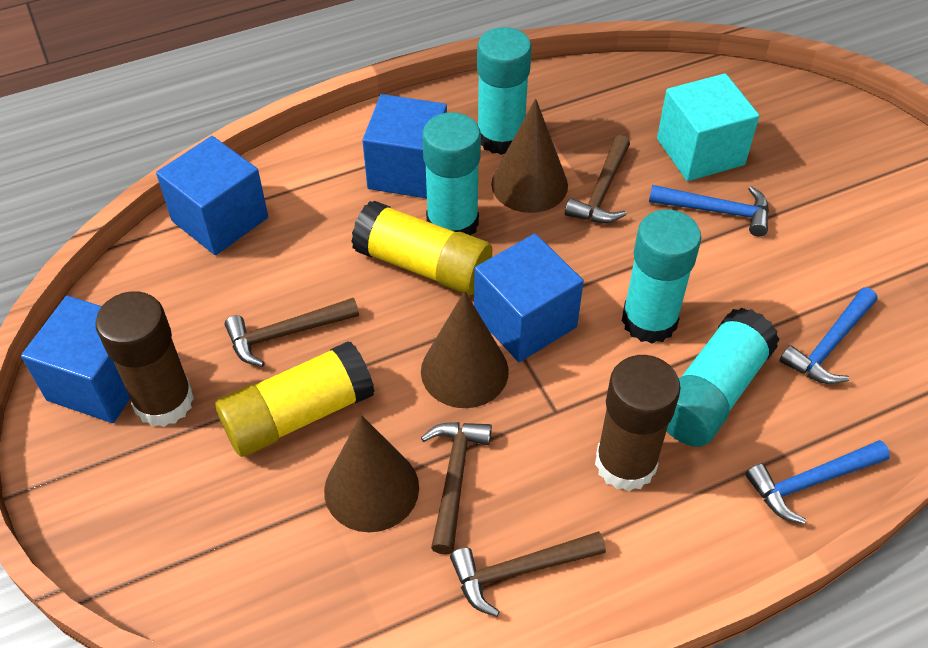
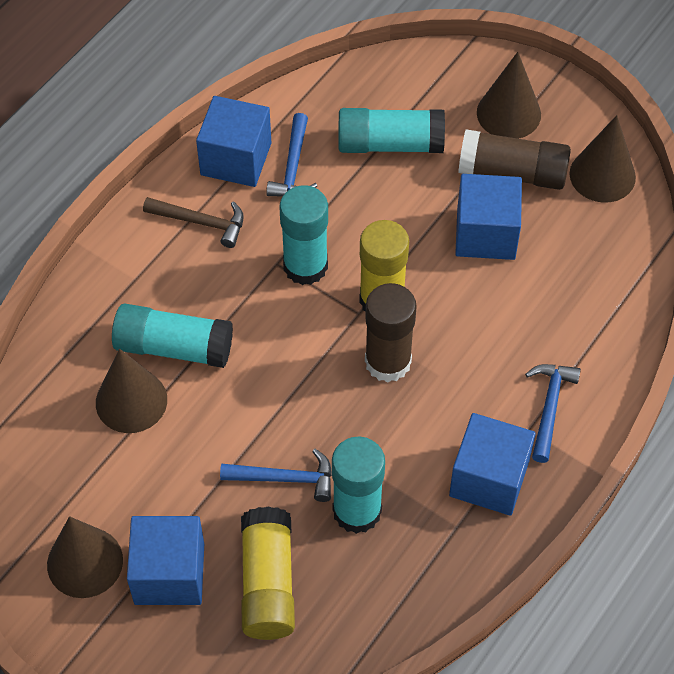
brown cone: [324,415,419,532] [421,291,509,408] [491,99,568,213] = 3 -> [47,516,123,598] [96,349,167,433] [477,52,541,139] [569,115,636,203] = 4
brown hammer: [225,298,359,367] [421,422,492,555] [450,531,606,617] [565,135,630,223] = 4 -> [143,197,244,248] = 1
turquoise cube: [657,73,759,181] = 1 -> none = 0

